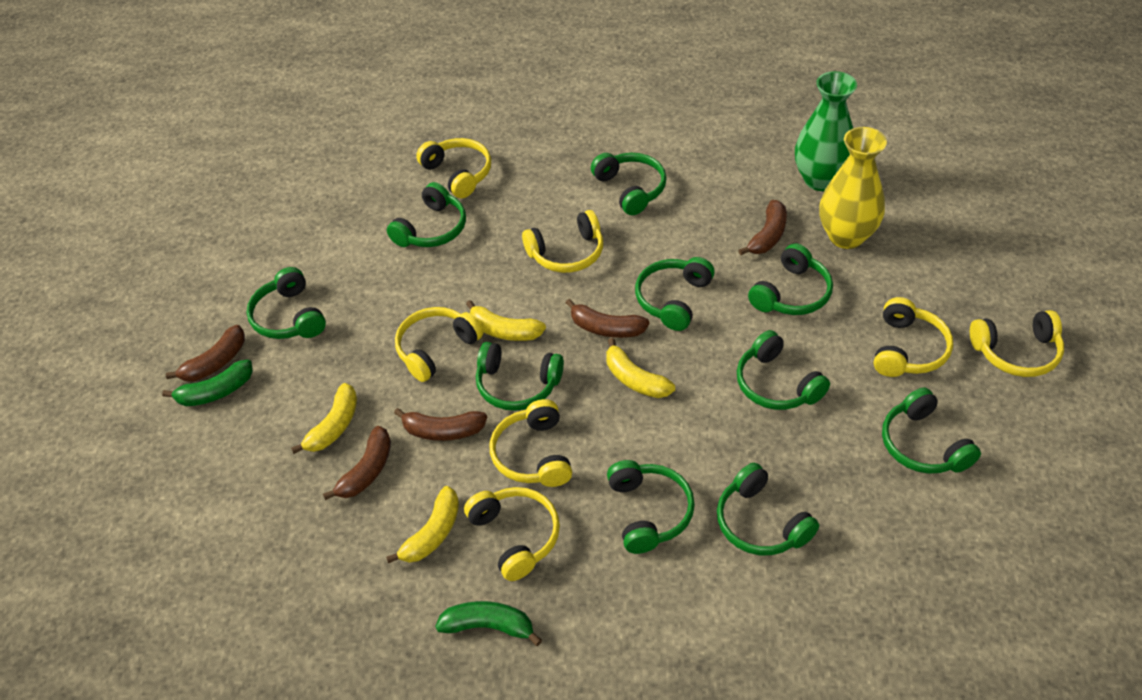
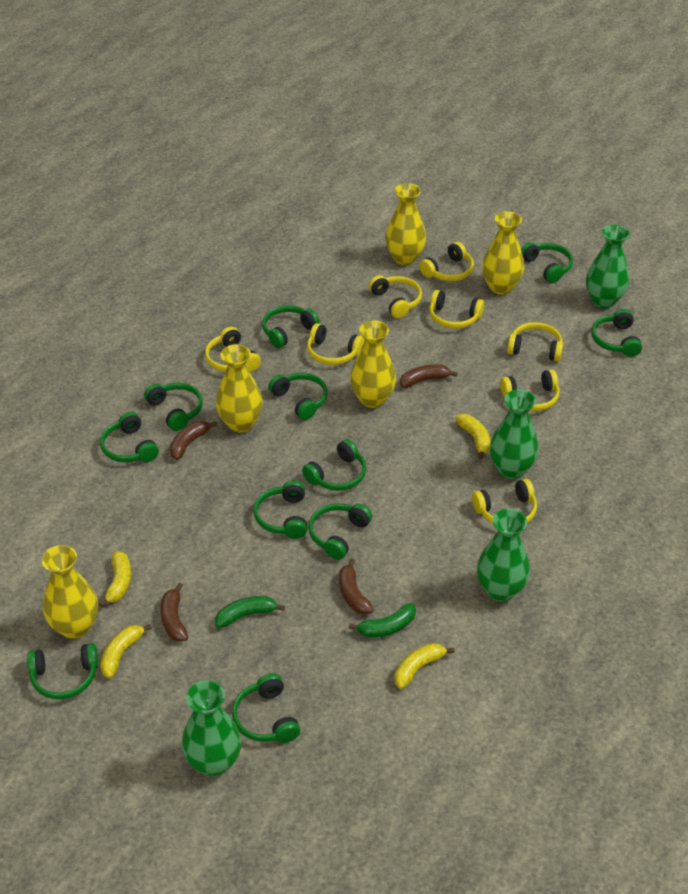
brown banana: [166,325,245,381] [323,426,391,500] [394,408,487,441] [566,299,649,338] [738,200,787,255] = 5 -> [160,583,188,642] [170,421,217,460] [339,558,374,615] [400,364,458,388] = 4
green headphones: [247,267,326,339] [387,182,466,247] [476,342,564,411] [591,153,666,215] [607,460,695,554] [635,257,715,331] [717,463,819,555] [737,330,830,410] [748,243,833,315] [882,387,981,474] = 10 -> [27,643,98,699] [100,412,159,462] [144,382,203,431] [232,673,301,743] [253,481,307,539] [262,305,320,348] [268,373,328,420] [302,439,366,491] [308,503,372,560] [521,242,573,283] [591,309,642,357] = 11
green vase: [795,71,857,191] = 1 -> [182,680,241,777] [477,509,530,602] [490,389,539,479] [586,224,630,308] = 4
yellow headphones: [395,307,483,382] [416,138,491,198] [464,487,560,581] [490,399,572,487] [522,210,603,273] [874,297,953,377] [970,310,1064,377] = 7 -> [205,327,261,372] [307,323,365,365] [369,275,422,318] [419,242,474,281] [429,290,484,329] [472,479,537,524] [500,369,560,411] [507,322,563,362] = 8
yellow vase: [820,127,887,249] = 1 -> [42,545,98,639] [216,344,263,433] [350,320,396,408] [385,183,426,265] [482,211,524,295] = 5

